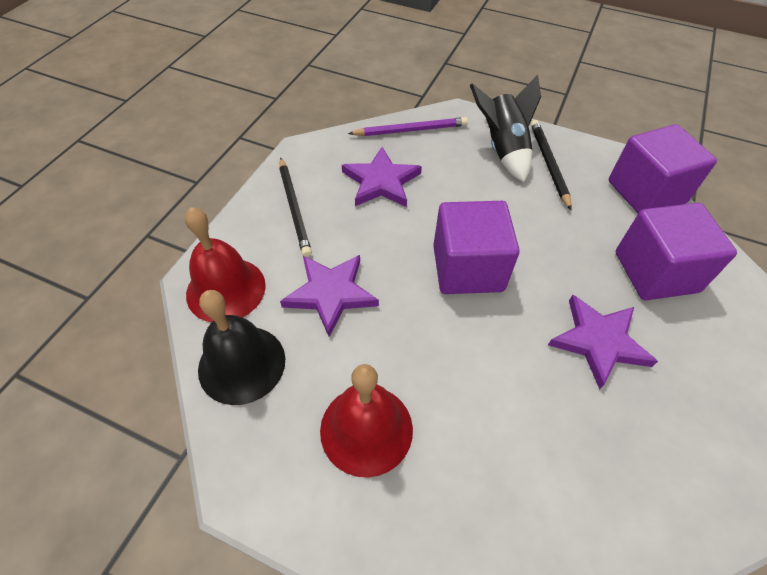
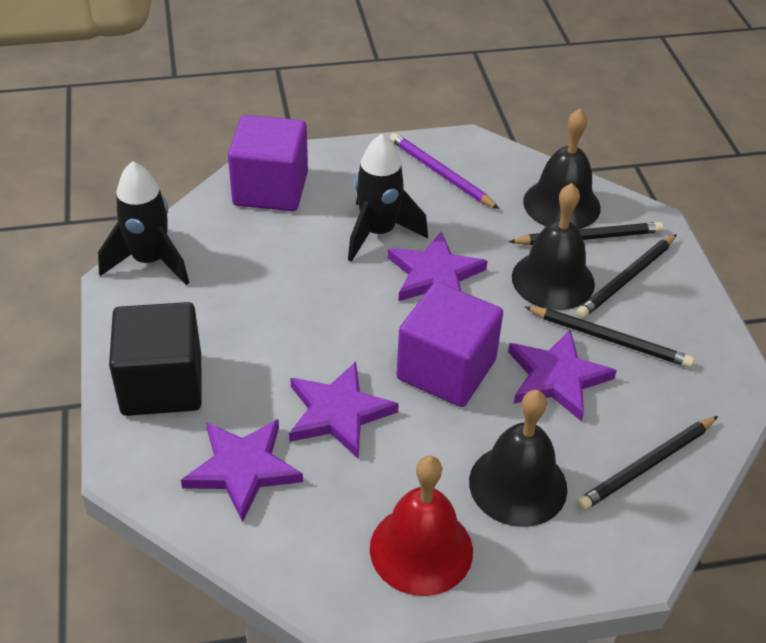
black bell: [198,290,285,405] = 1 -> [469,390,567,527] [512,183,595,310] [523,109,601,229] = 3
black cube: none = 0 -> [109,302,202,416] = 1
black pencil: [279,157,312,257] [531,120,572,210] = 2 -> [508,222,664,245] [524,306,694,368] [576,234,677,319] [577,416,718,510] = 4
black rocket: [470,75,541,182] = 1 -> [98,161,189,285] [348,134,428,262] = 2
purple cube: [433,201,519,294] [609,124,717,213] [616,203,737,300] = 3 -> [228,115,308,211] [396,282,503,407] = 2
purple star: [280,255,379,337] [342,147,422,207] [548,295,658,390] = 3 -> [181,419,303,522] [289,362,399,458] [388,231,488,301] [508,330,617,421] = 4
red bell: [185,207,266,322] [320,364,413,478] = 2 -> [370,456,473,596] = 1

